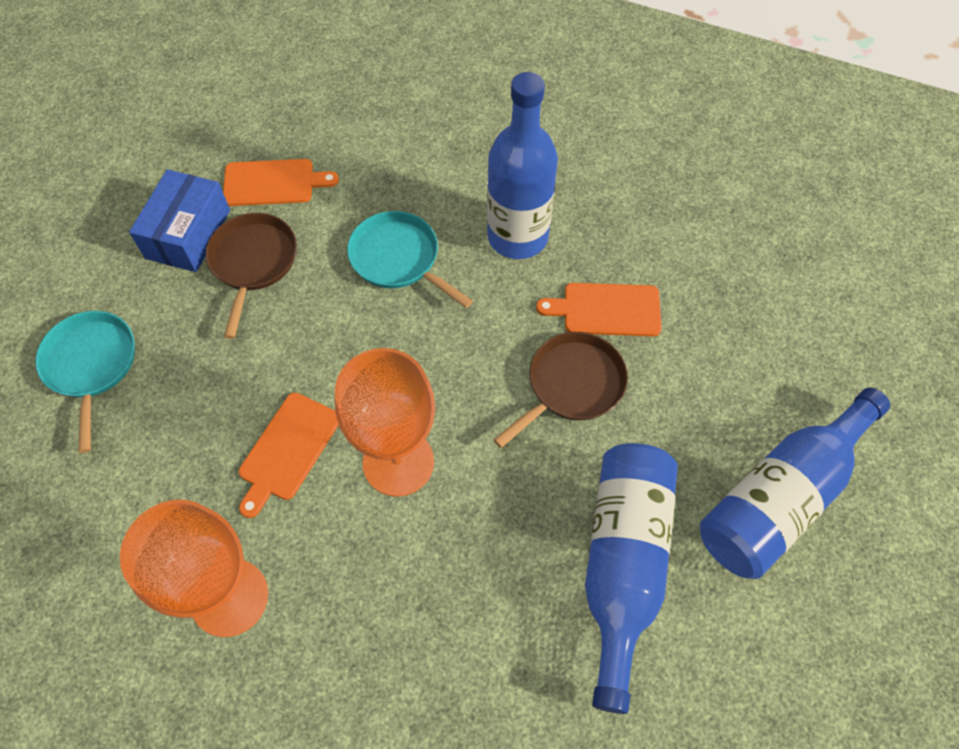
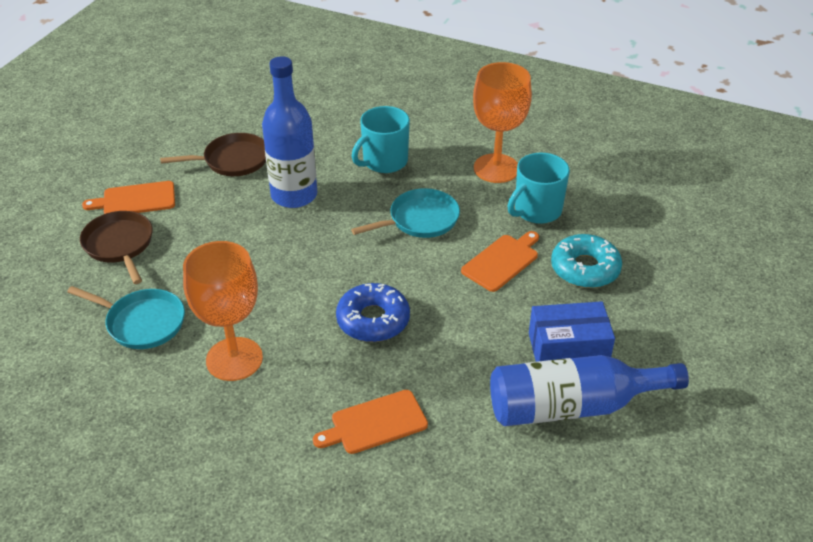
blue bottle: [487,72,558,259] [585,443,678,714] [700,388,890,579] = 3 -> [262,56,317,208] [490,355,689,426] = 2
blue donut: none = 0 -> [336,283,410,342] = 1
turquoise donut: none = 0 -> [551,234,622,288] = 1
turquoise mug: none = 0 -> [352,106,410,173] [507,153,570,224] = 2

